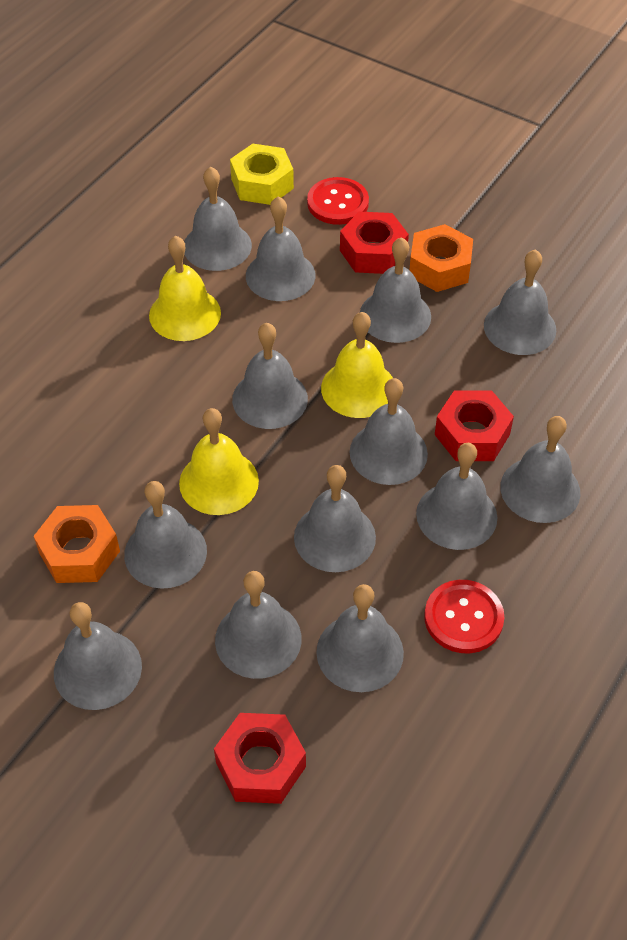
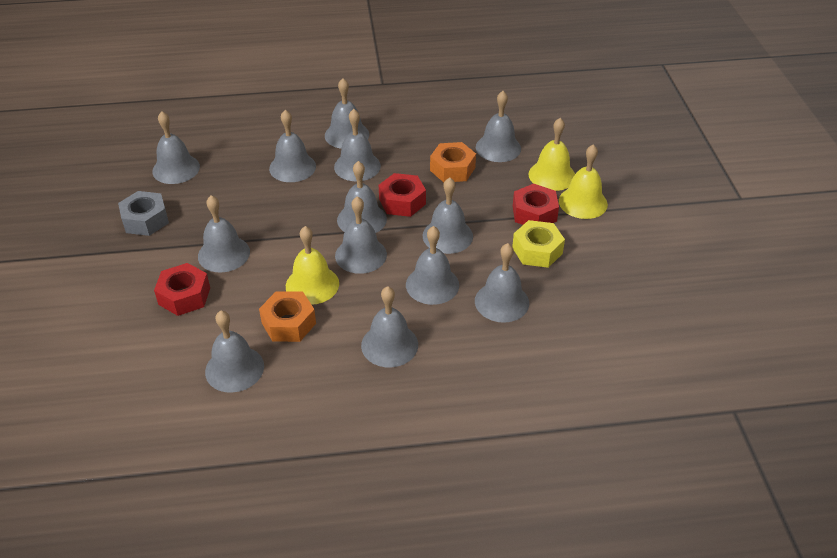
grey nut: none = 0 -> [118,191,169,236] = 1
red button: [307,177,369,225] [424,580,504,653] = 2 -> none = 0

